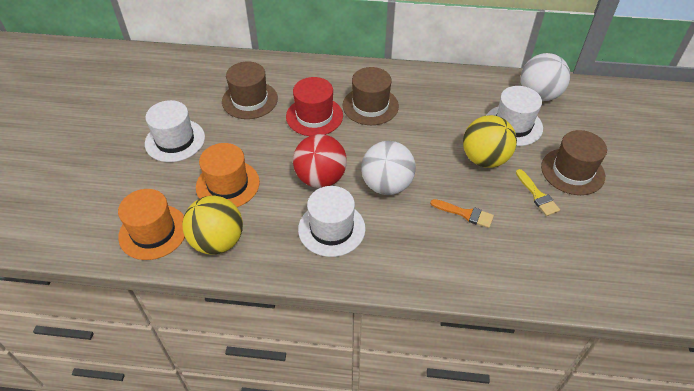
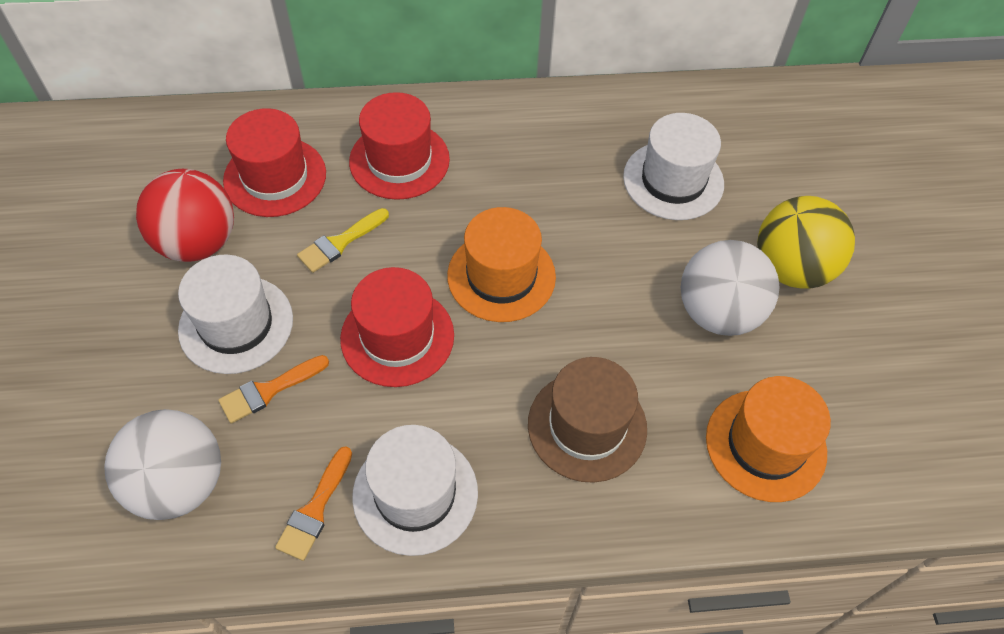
brown hat: [222,61,278,119] [343,67,399,125] [541,130,607,195] = 3 -> [528,357,647,483] = 1
orange brush: [430,199,494,228] = 1 -> [218,355,329,424] [275,446,352,561] = 2
red hat: [286,77,343,136] = 1 -> [223,108,326,217] [340,267,454,387] [349,92,450,200] = 3
yellow ball: [182,196,243,255] [463,115,517,168] = 2 -> [757,196,855,289] = 1

